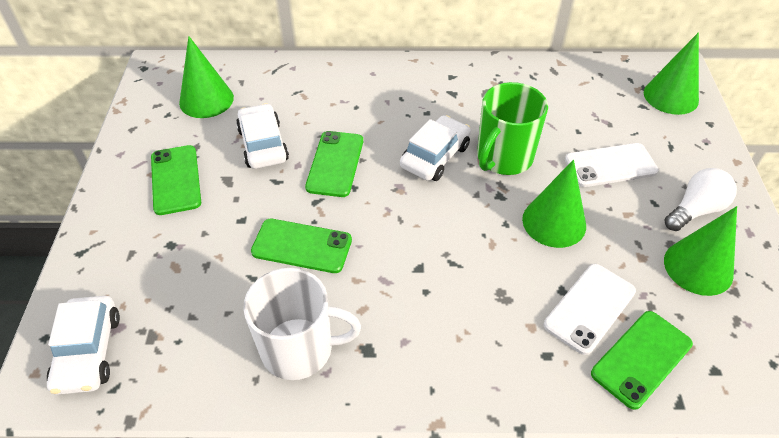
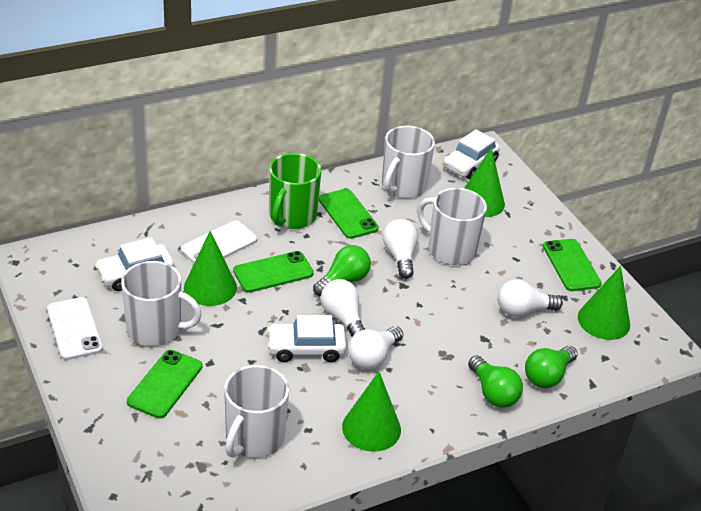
green light bulb: none = 0 -> [313,245,371,297] [468,355,523,408] [525,346,578,388] = 3
white light bulb: [665,168,737,231] = 1 -> [321,279,365,337] [348,326,403,369] [383,219,418,279] [498,279,563,317] = 4
white mug: [243,268,361,380] = 1 -> [121,261,202,346] [224,365,289,458] [382,126,435,198] [417,188,487,265] = 4

